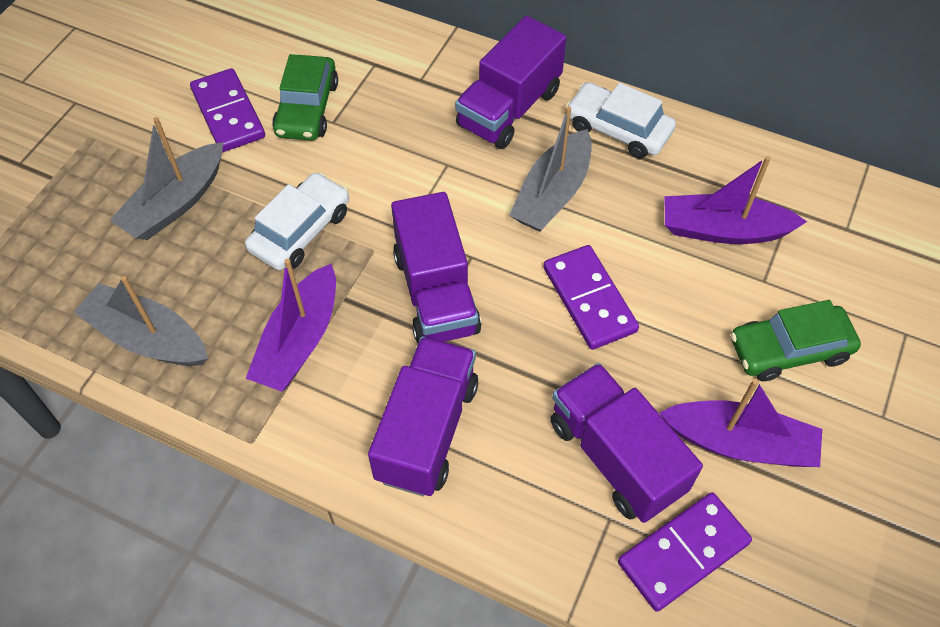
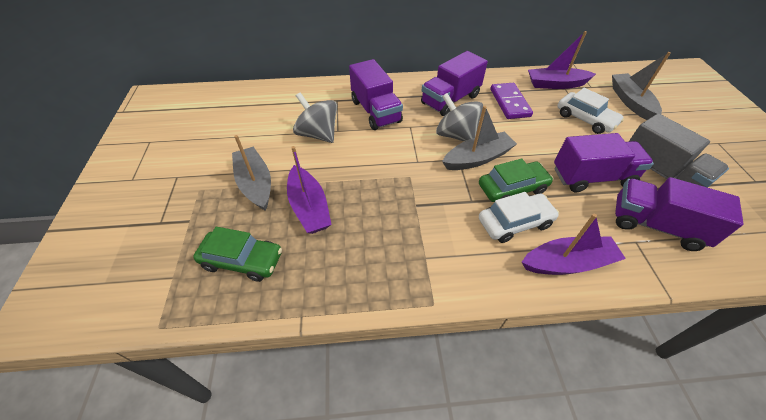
grey spinning top: none = 0 -> [293,92,337,143] [436,93,483,142] = 2
grey truck: none = 0 -> [629,113,729,188] = 1
purple domino: [190,68,265,152] [543,245,639,350] [618,492,752,612] = 3 -> [490,83,533,119] = 1

